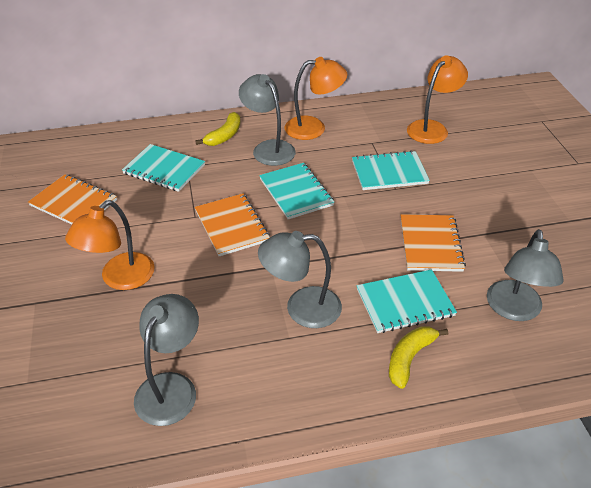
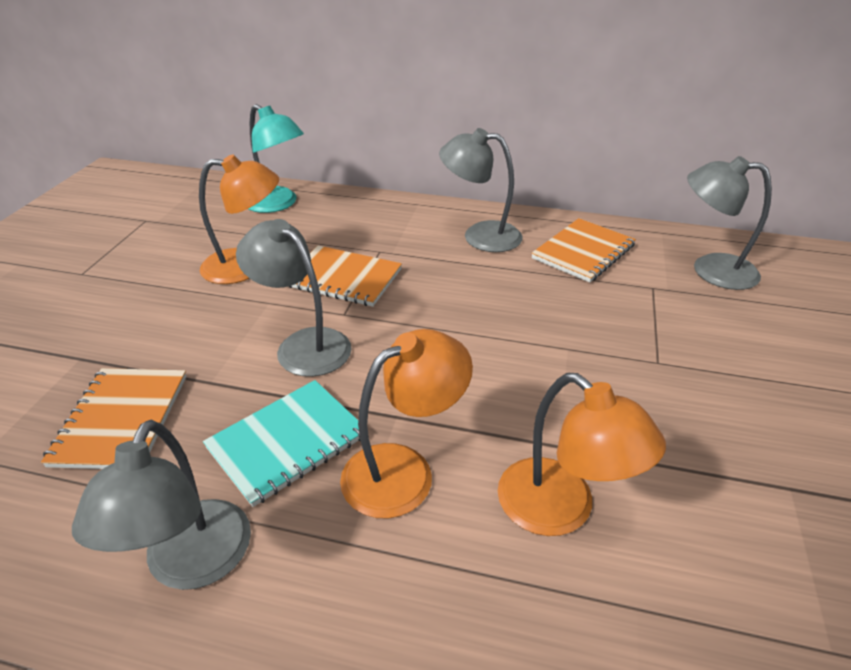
turquoise lamp: none = 0 -> [249,104,304,213] = 1
turquoise notebook: [122,144,205,192] [259,163,334,219] [352,150,430,190] [357,269,457,333] = 4 -> [203,380,360,507] = 1
yellow banana: [195,112,240,146] [389,327,448,389] = 2 -> none = 0

